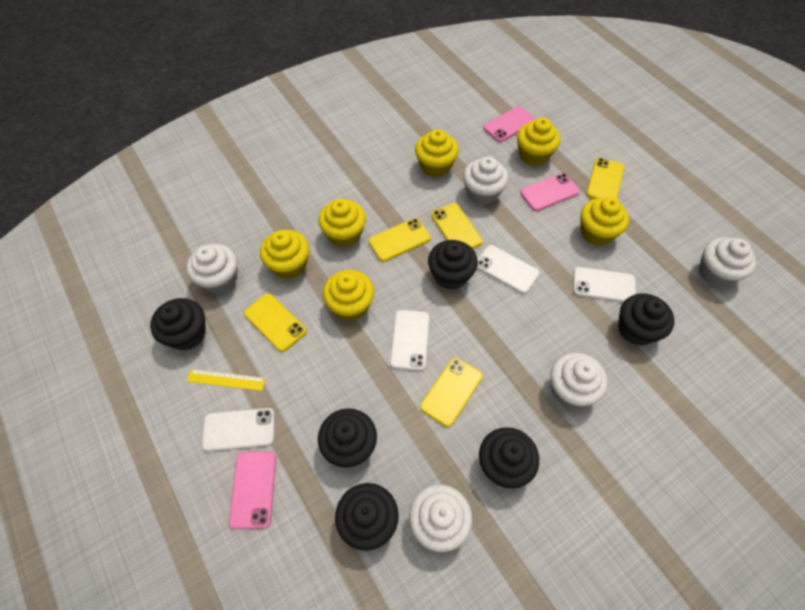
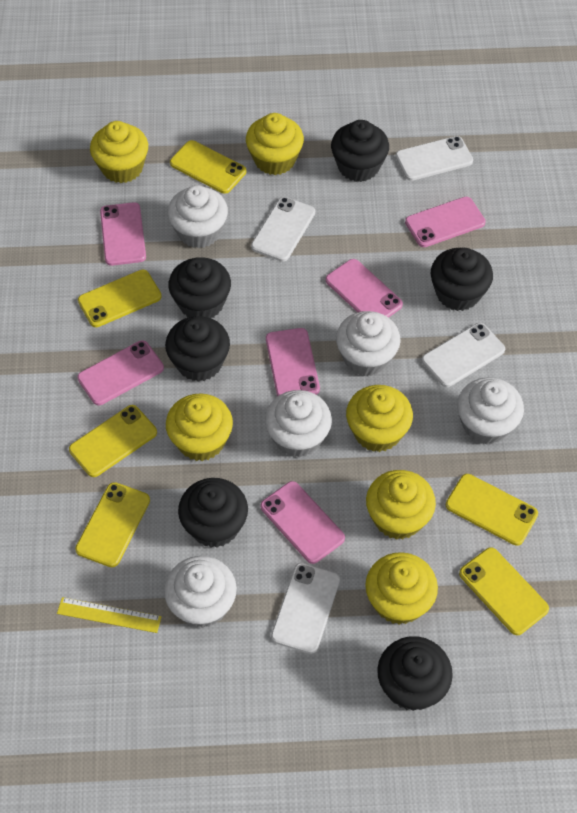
pink phone: [229,451,276,530] [483,106,536,142] [520,173,580,211] = 3 -> [77,340,164,405] [100,202,146,266] [260,481,345,564] [266,328,320,397] [326,259,403,318] [405,197,486,247] = 6
yellow phone: [244,294,307,352] [368,218,431,262] [420,358,483,427] [431,203,483,249] [586,158,624,199] = 5 -> [69,405,157,477] [75,482,150,567] [78,270,162,327] [170,140,246,194] [446,474,538,546] [459,547,549,635] = 6

